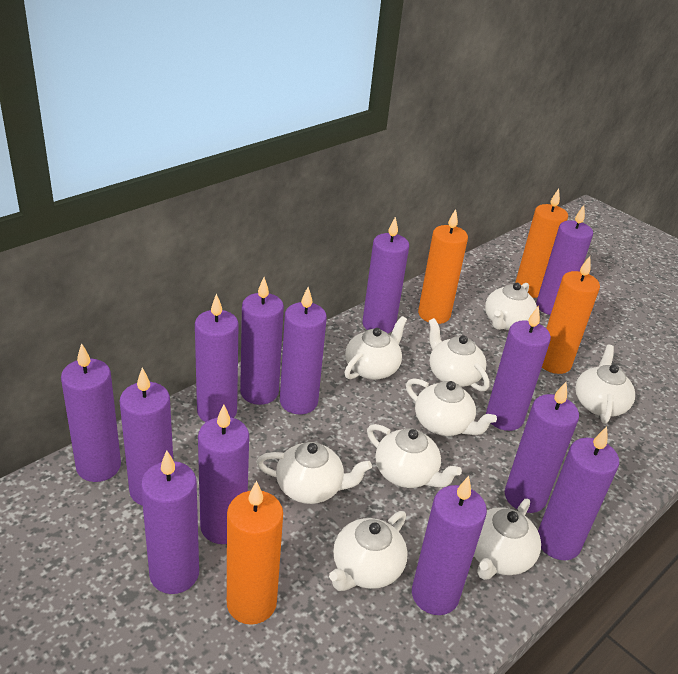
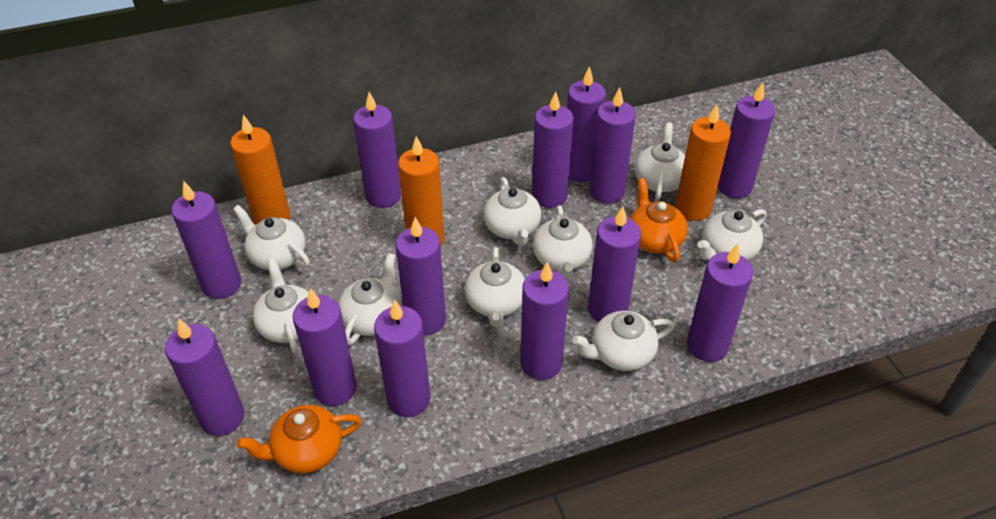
orange candle: [227,481,283,625] [418,209,468,324] [515,189,568,298] [542,256,600,374] = 4 -> [230,115,290,225] [398,136,444,247] [675,104,731,221] = 3
orange teapot: none = 0 -> [237,405,361,473] [630,178,688,262] = 2

